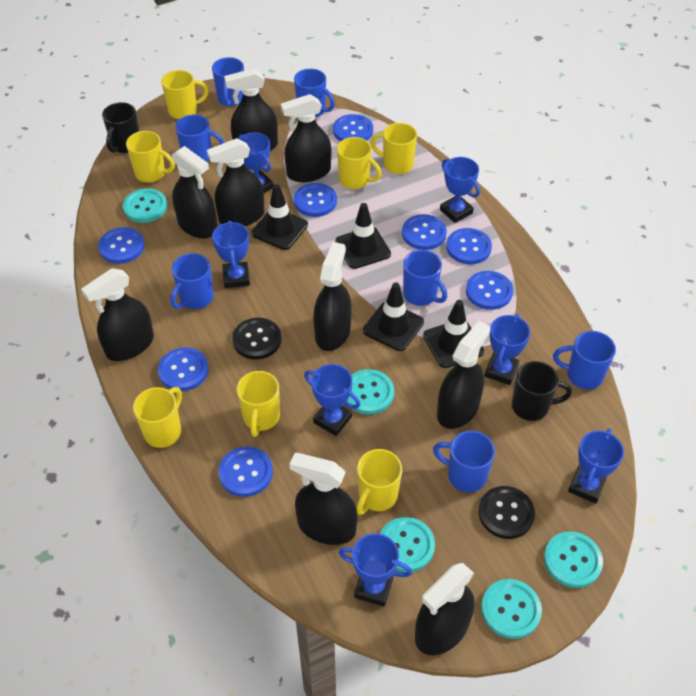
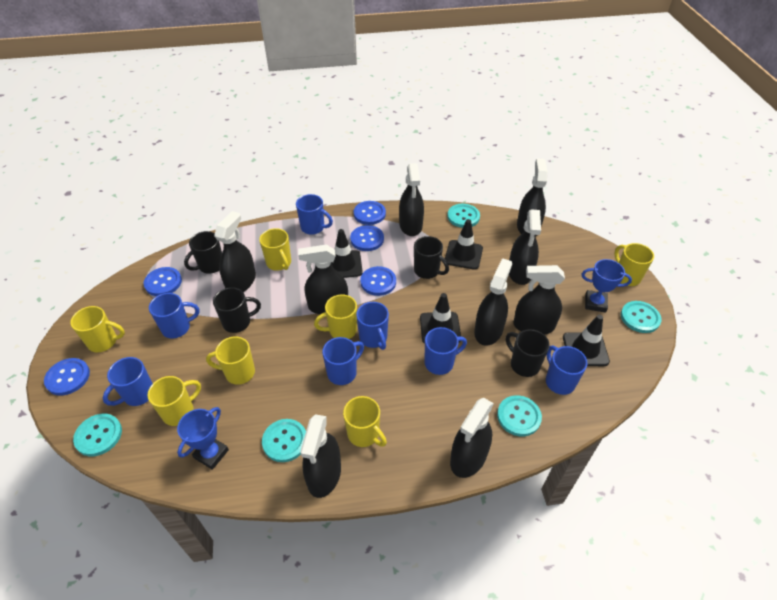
black button: [232,318,282,359] [478,486,535,539] = 2 -> none = 0
black mug: [102,102,139,153] [512,361,572,421] = 2 -> [184,231,222,274] [213,287,261,333] [414,236,449,279] [506,329,550,377] = 4
blue button: [98,227,145,264] [158,347,209,391] [218,446,273,497] [294,183,337,217] [333,114,373,141] [402,214,447,250] [446,228,492,264] [466,271,513,310] = 8 -> [44,358,90,395] [144,267,182,296] [350,225,384,251] [354,201,386,225] [360,266,396,296] = 5
blue trophy: [212,221,250,288] [238,132,273,193] [304,364,360,436] [339,533,412,606] [440,157,480,223] [484,314,530,385] [568,428,624,503] = 7 -> [177,407,229,470] [581,259,632,313] = 2

